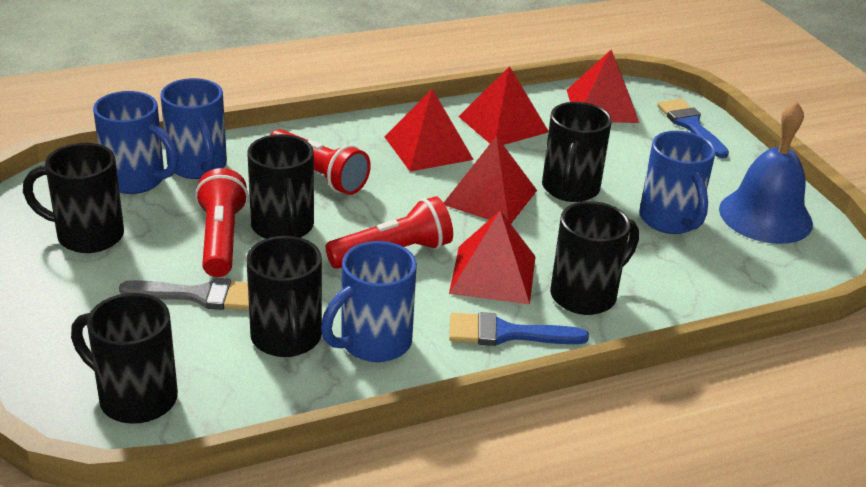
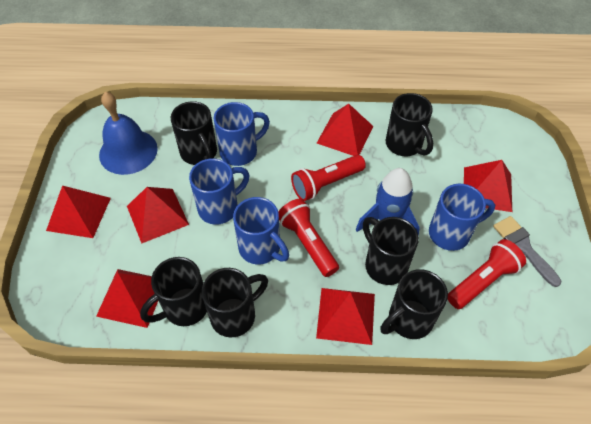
blue brush: [449,312,589,346] [657,99,729,158] = 2 -> none = 0
blue rocket: none = 0 -> [356,168,420,237] = 1
red pyramid: [385,89,474,172] [444,136,537,224] [449,211,536,305] [458,66,549,145] [567,50,639,123] = 5 -> [46,185,111,238] [96,269,158,328] [127,187,189,244] [316,288,375,345] [317,104,373,156] [464,160,512,212] = 6

